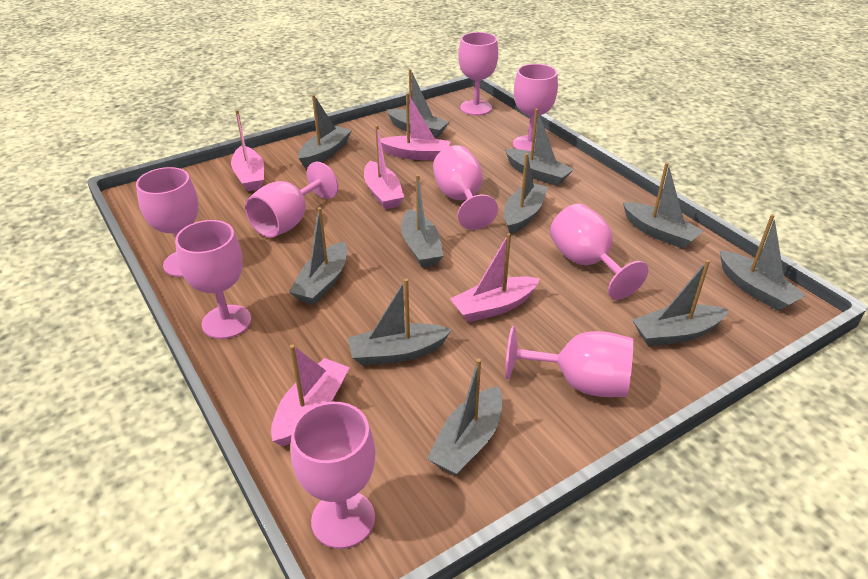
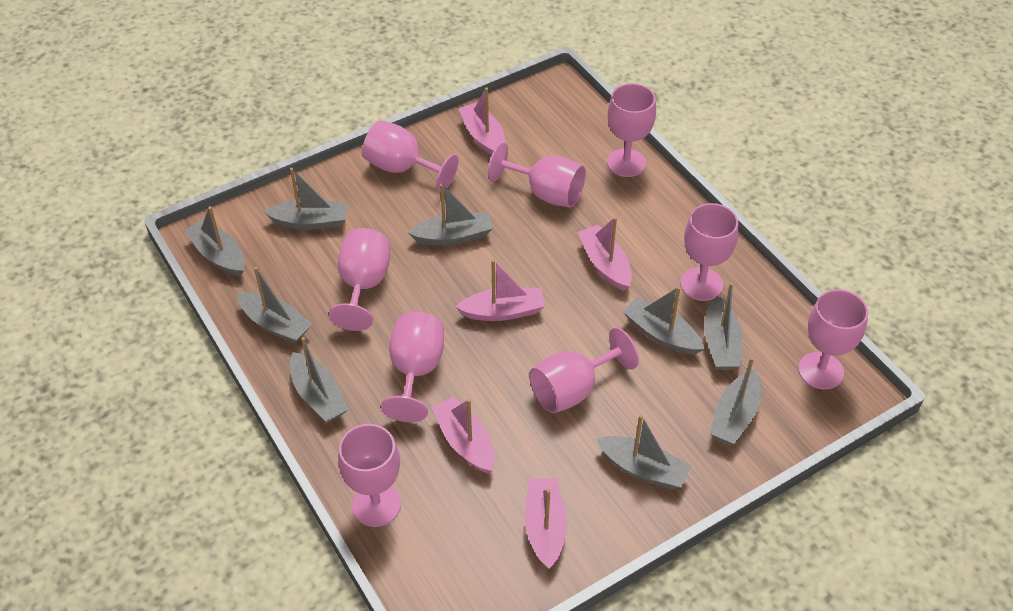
grey boat: [289,207,347,305] [298,95,352,167] [348,278,452,366] [387,69,449,139] [401,174,444,267] [427,359,503,476] [504,153,548,234] [505,109,574,186] [623,162,703,249] [632,260,728,346] [720,214,806,311] = 11 -> [184,206,245,276] [237,267,312,343] [263,168,348,230] [290,337,349,422] [408,183,493,245] [596,415,692,489] [623,286,705,355] [704,283,743,369] [709,357,761,445] = 9

